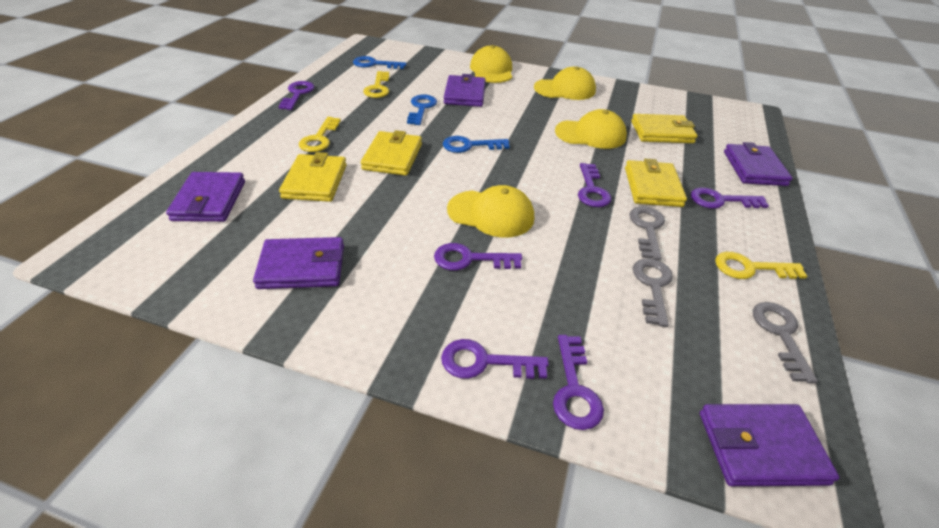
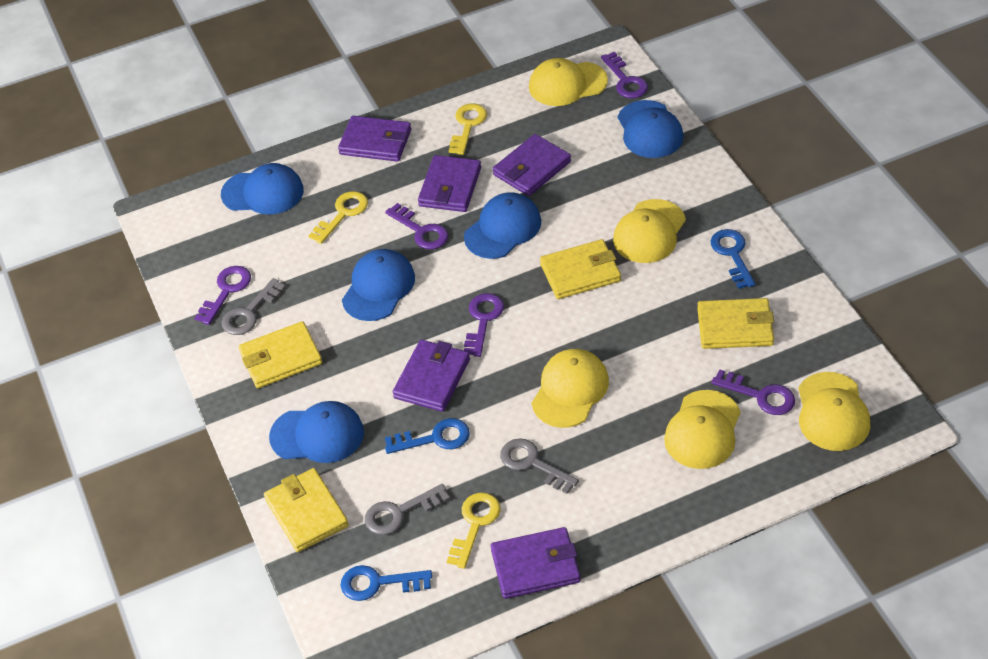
blue cap: none = 0 -> [221,163,304,215] [269,401,364,463] [342,249,415,321] [464,192,541,259] [618,100,683,158] = 5
purple key: [279,81,314,110] [434,243,522,270] [441,339,549,379] [553,335,604,430] [578,163,612,207] [691,188,769,209] = 6 -> [195,266,251,325] [385,203,448,249] [464,293,504,357] [601,52,648,98] [711,369,795,415] = 5
yellow cap: [447,185,534,238] [470,45,512,83] [534,66,596,100] [555,109,627,149] = 4 -> [529,58,608,106] [532,349,609,428] [613,199,686,263] [664,390,741,469] [798,372,871,451] = 5

